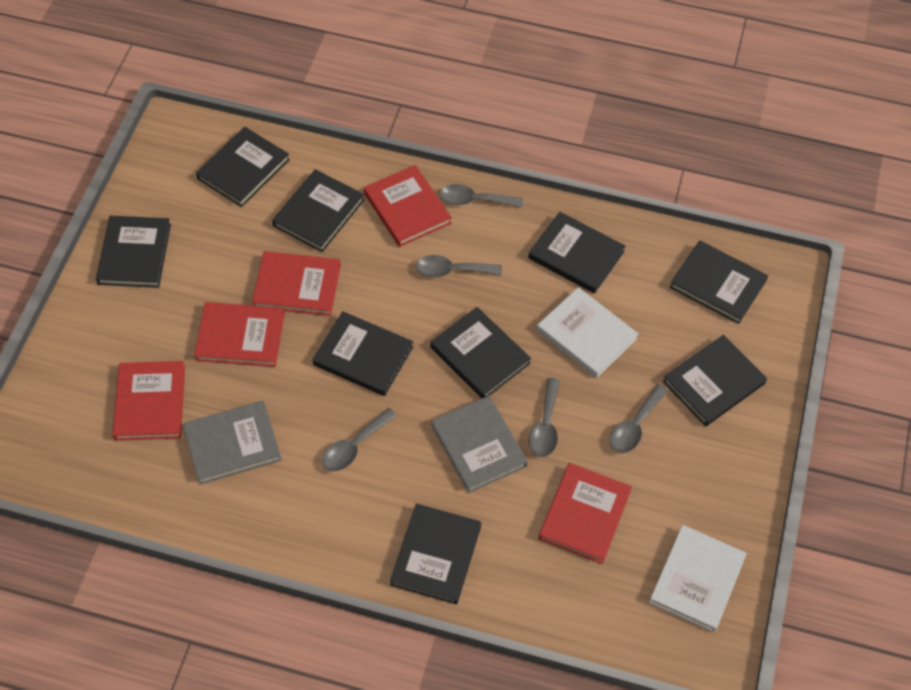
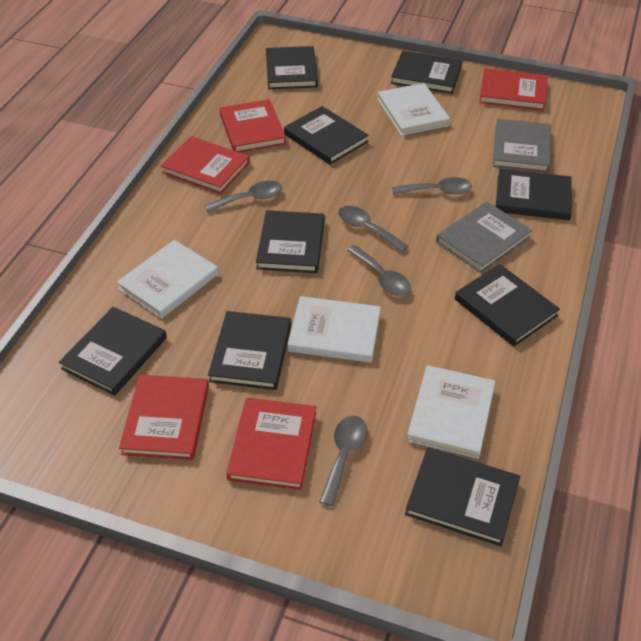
white book: [537,287,638,378] [649,525,746,632] = 2 -> [117,240,218,319] [287,296,381,363] [377,83,450,136] [407,365,496,459] = 4

